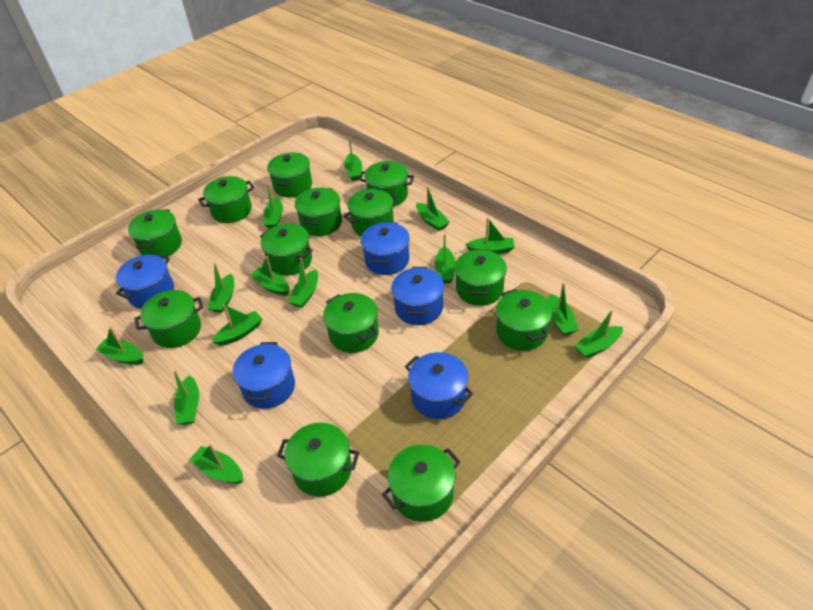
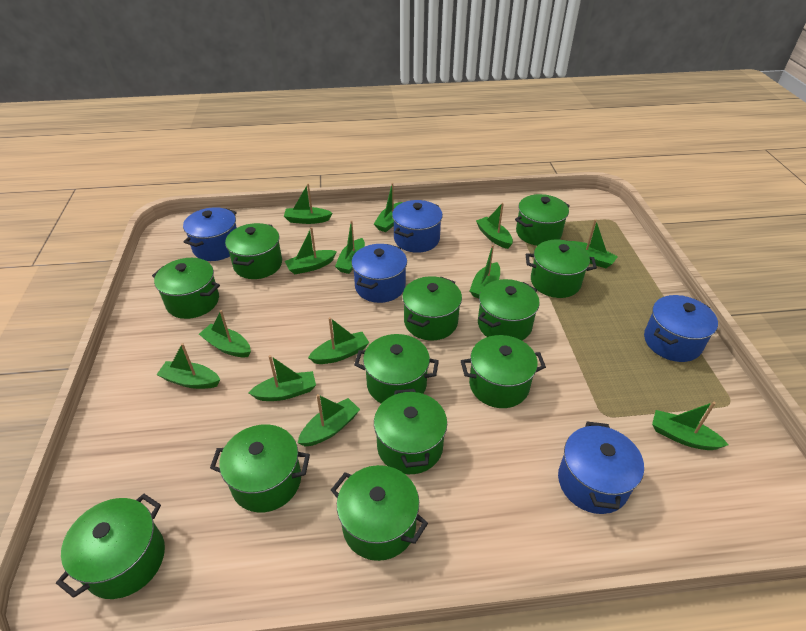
green boat: [96,327,143,365] [173,370,199,425] [189,444,243,484] [208,263,234,313] [212,304,262,346] [250,256,290,296] [264,183,283,229] [288,258,318,308] [344,137,362,181] [416,186,450,231] [435,234,456,283] [466,217,515,254] [547,283,579,335] [575,310,623,358] = 14 -> [156,343,220,389] [199,310,251,357] [248,355,316,401] [284,184,332,224] [285,227,337,274] [298,394,360,447] [308,317,369,364] [335,220,365,274] [374,183,403,232] [470,245,500,298] [476,203,513,249] [570,219,618,268] [652,402,729,450] = 13
green pot: [128,209,182,257] [134,290,203,348] [198,176,254,223] [260,223,313,276] [267,153,312,198] [277,423,359,497] [295,187,342,236] [323,293,379,353] [343,189,398,236] [358,161,414,207] [382,444,460,522] [455,249,507,306] [496,289,552,351] = 13 -> [56,494,165,599] [152,258,220,319] [210,424,310,513] [225,223,282,279] [331,465,428,561] [354,334,439,404] [374,389,447,474] [402,276,462,340] [461,335,546,408] [478,279,540,340] [515,194,570,246] [526,240,597,298] = 12

